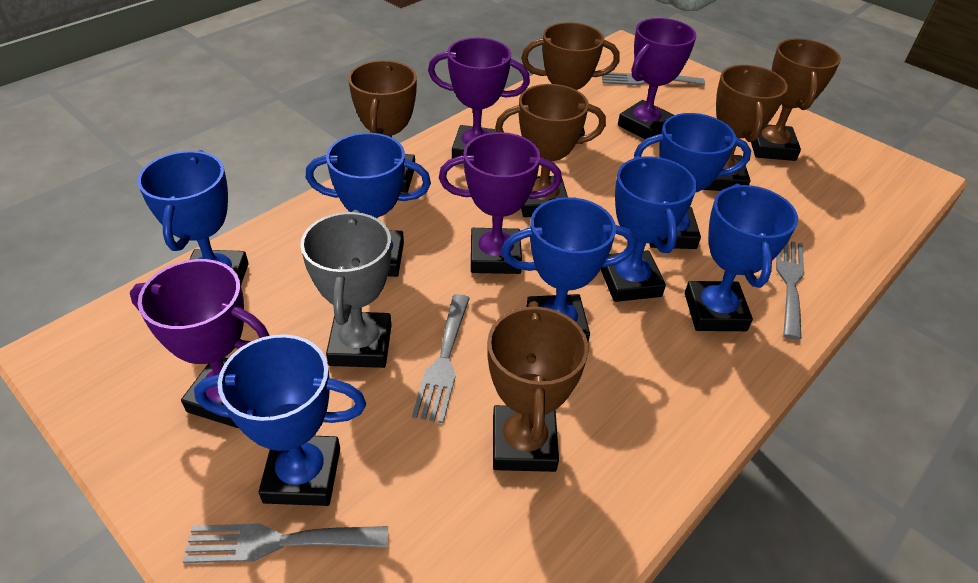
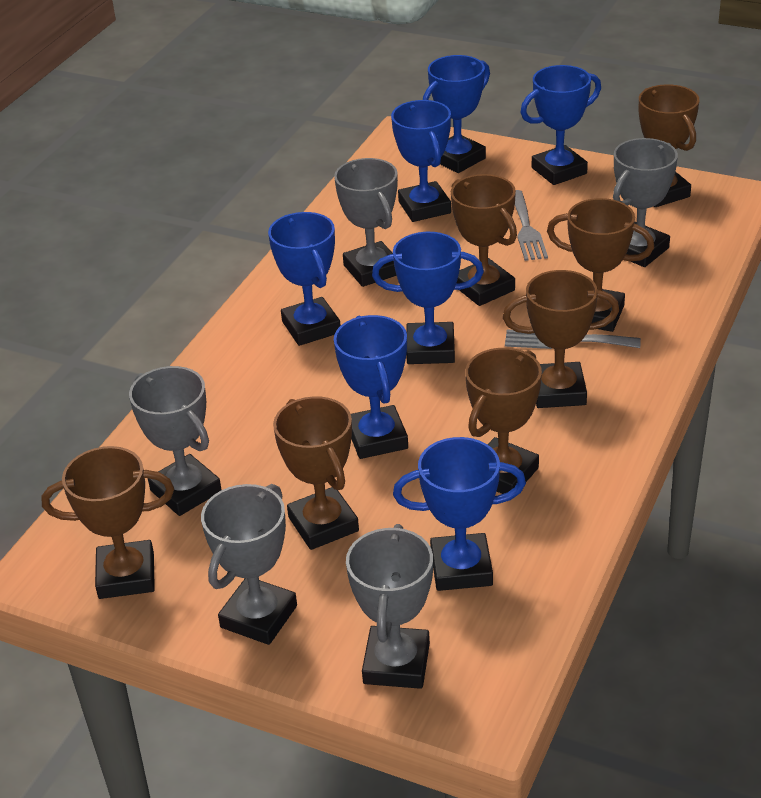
brown trophy: [348,60,417,193] [487,301,589,472] [495,84,606,217] [521,22,620,144] [704,65,788,191] [751,38,841,161] = 6 -> [42,446,174,599] [273,396,359,550] [451,174,517,306] [465,348,542,494] [503,270,619,408] [547,198,654,332] [639,84,699,207] = 7
grey fork: [183,523,388,563] [412,294,470,423] [602,72,705,85] [776,241,804,340] = 4 -> [505,329,641,349] [515,190,548,261] = 2
grey trophy: [300,210,392,368] = 1 -> [129,366,222,516] [201,484,297,645] [334,158,398,287] [346,524,433,689] [613,138,678,267] = 5
purple trophy: [130,259,269,428] [428,38,530,159] [439,132,562,274] [618,18,696,139] = 4 -> none = 0

